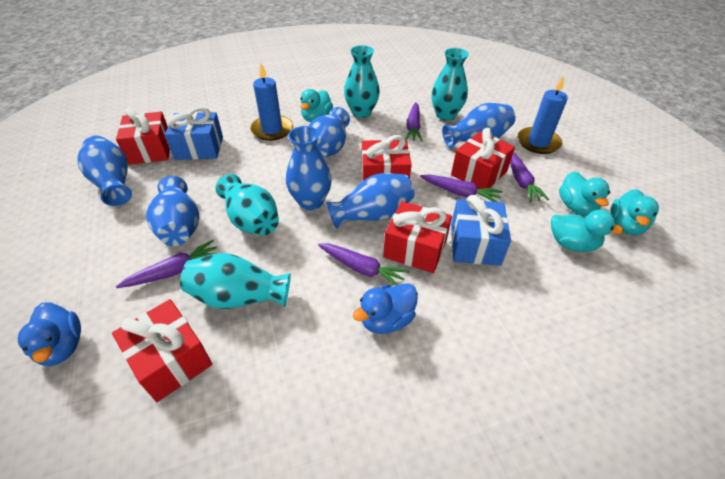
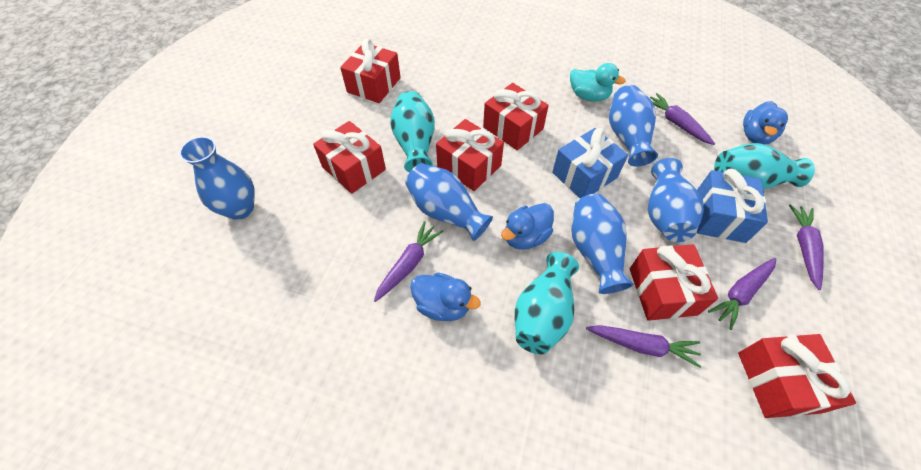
blue candle: [250,63,293,141] [518,75,568,154] = 2 -> none = 0
blue duck: [18,302,81,366] [353,283,418,334] = 2 -> [410,273,481,321] [501,203,554,250] [743,101,788,145] = 3
blue vase: [77,136,132,206] [146,176,199,246] [286,126,332,210] [309,107,350,158] [326,173,415,229] [442,103,516,148] = 6 -> [179,136,255,220] [405,163,493,241] [571,194,634,294] [609,85,658,166] [648,158,704,242] = 5
red gift: [112,299,212,402] [116,107,170,165] [362,135,412,181] [383,201,452,273] [451,128,515,189] = 5 -> [313,121,386,194] [340,39,401,103] [436,119,504,191] [483,83,549,150] [630,244,718,321] [738,334,856,418] = 6
turquoise duck: [300,89,333,122] [551,210,624,252] [559,171,610,216] [611,189,659,235] = 4 -> [570,63,626,102] = 1
turquoise vase: [180,253,291,309] [216,174,279,235] [344,45,380,118] [431,48,469,121] = 4 -> [390,91,435,173] [514,252,579,354] [714,143,815,189] = 3

